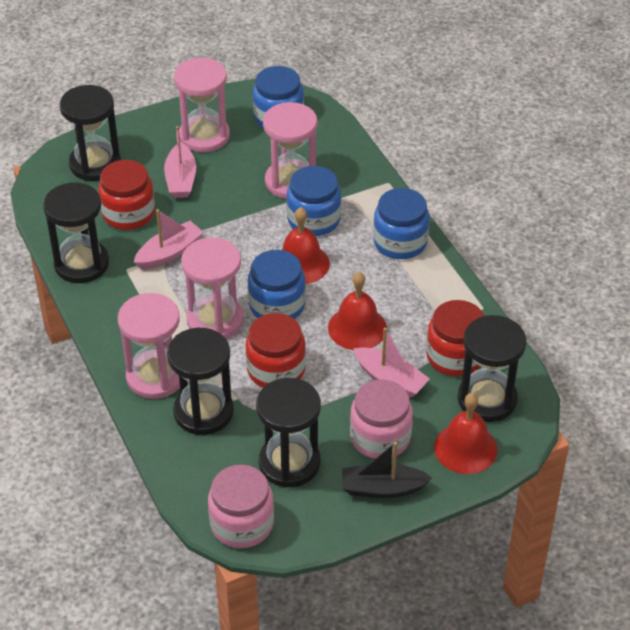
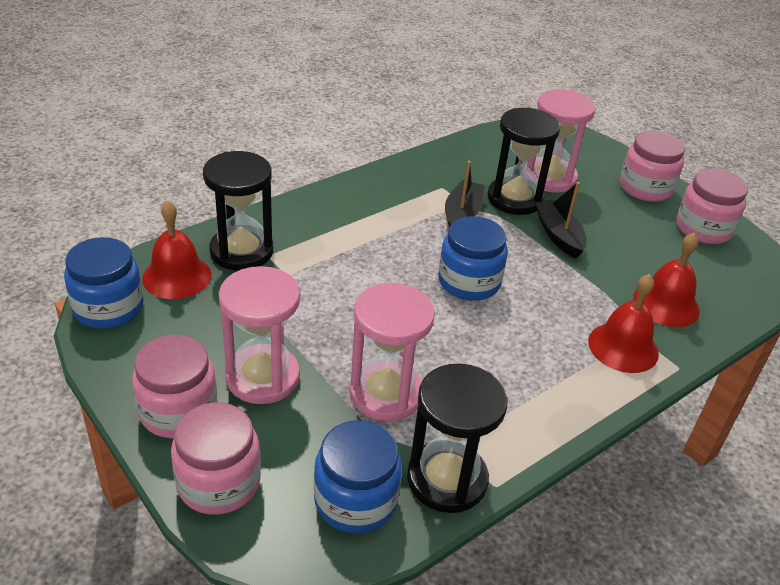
black boat: [342,442,432,498] = 1 -> [445,161,485,228] [535,182,587,259] = 2
black hourglass: [43,182,109,283] [60,85,121,181] [167,328,234,435] [256,378,321,487] [457,315,526,422] = 5 -> [203,151,273,271] [407,363,507,513] [487,107,560,215] = 3
blue jar: [248,250,306,319] [253,66,304,129] [286,166,341,236] [373,188,429,259] = 4 -> [64,237,143,329] [314,420,402,533] [438,216,508,301] = 3
pink boat: [134,209,204,269] [164,126,196,198] [353,327,430,398] = 3 -> none = 0
pink hourglass: [118,293,180,399] [174,57,230,152] [181,237,244,339] [263,102,317,199] = 4 -> [219,266,300,404] [349,283,435,421] [527,89,596,193] = 3
pink jar: [208,465,274,548] [350,380,413,459] = 2 -> [132,335,217,438] [171,402,261,515] [620,131,685,202] [676,169,748,244] = 4
red jar: [98,160,155,230] [246,313,306,387] [426,300,484,376] = 3 -> none = 0

